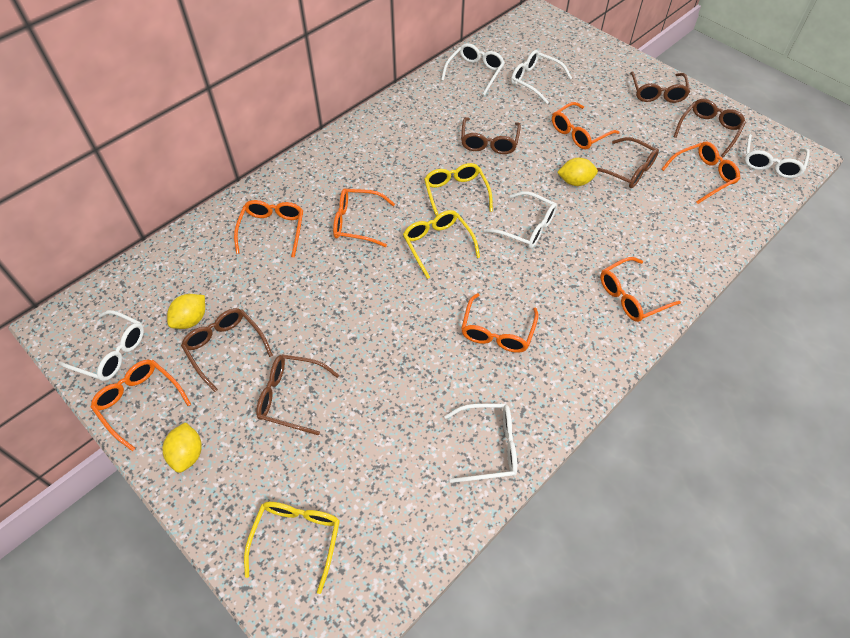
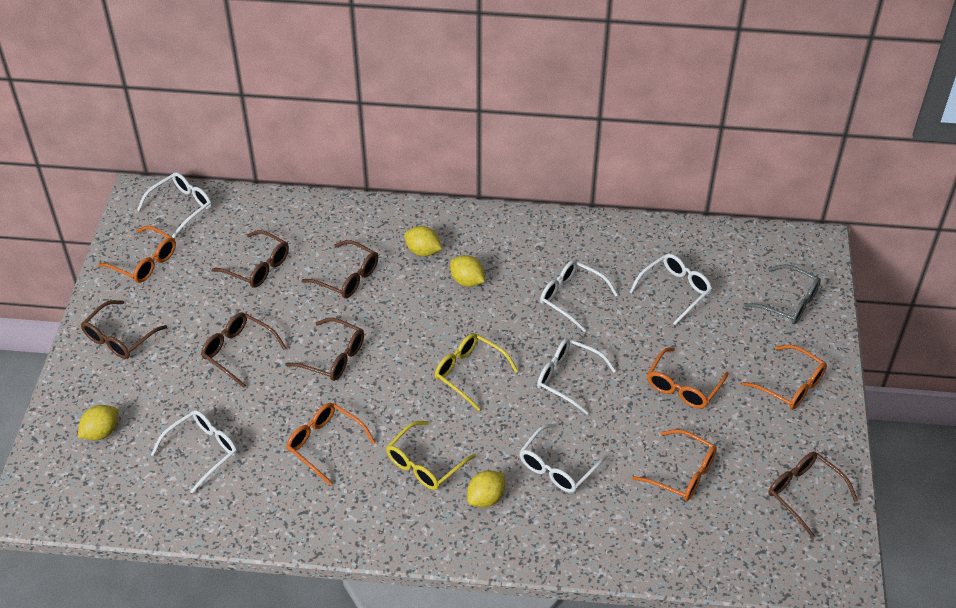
grey glasses: none = 0 -> [743,265,821,324] = 1
orange glasses: [91,360,191,451] [234,200,303,258] [333,188,395,247] [461,293,538,353] [552,102,619,150] [600,257,681,322] [662,142,740,204] = 7 -> [98,226,176,283] [286,403,376,486] [632,429,717,501] [647,347,729,409] [742,345,827,410] = 5
yellow glasses: [244,502,340,594] [403,210,480,279] [424,163,493,216] = 3 -> [386,421,476,490] [435,333,518,411] = 2
yellow lemon: [162,422,202,473] [167,294,205,329] [557,158,598,186] = 3 -> [78,405,118,440] [404,226,442,256] [450,255,485,287] [467,470,505,508] = 4

